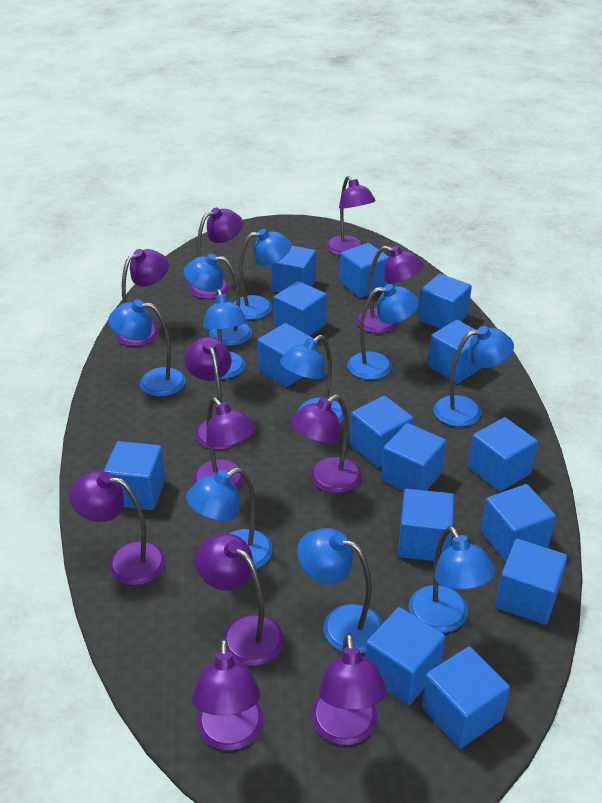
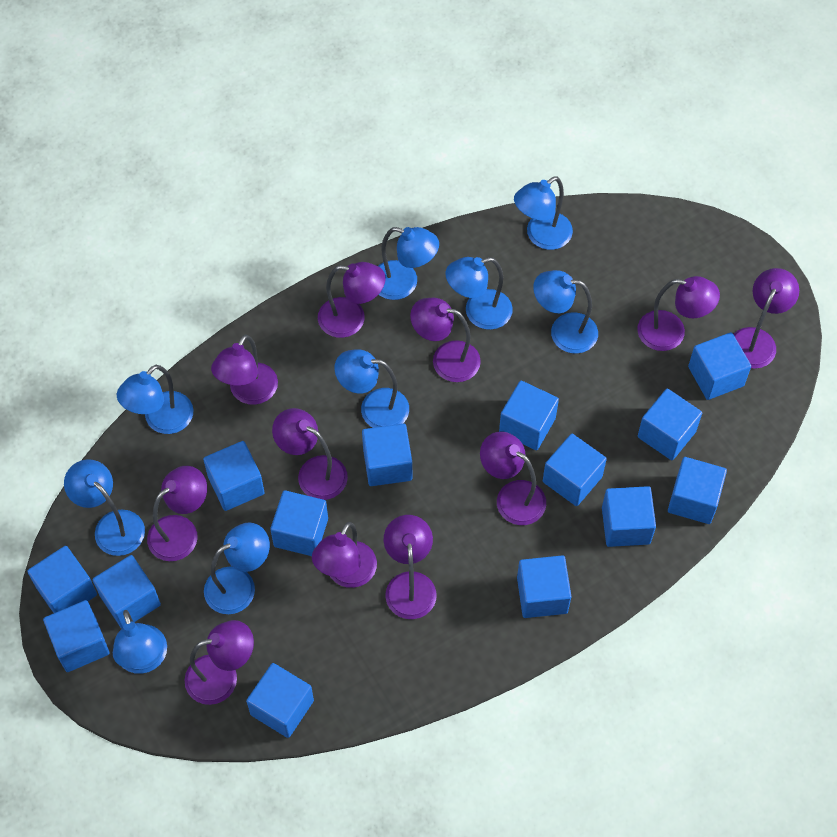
blue cube: [104,441,166,510] [257,323,313,387] [271,245,316,293] [274,281,327,336] [340,243,389,298] [350,396,414,468] [365,607,445,705] [381,423,446,491] [398,489,454,561] [418,274,472,329] [422,646,510,749] [428,320,482,384] [468,417,538,492] [481,484,556,562] [495,539,567,625] = 15 -> [27,546,97,613] [43,600,110,672] [93,555,161,629] [203,441,264,511] [246,663,314,738] [270,490,328,556] [362,424,412,486] [499,381,559,450] [517,555,571,618] [543,434,607,506] [602,486,656,547] [638,389,702,460] [668,457,727,524] [688,332,751,400] = 14
blue lamp: [108,300,186,396] [183,253,252,346] [186,468,273,569] [203,289,247,379] [234,229,291,320] [280,335,344,424] [297,528,383,653] [347,284,419,380] [408,526,496,633] [434,326,514,427] = 10 -> [64,459,145,556] [113,610,167,674] [117,365,193,434] [204,523,270,614] [334,349,409,428] [378,227,439,300] [446,257,513,330] [514,176,573,250] [533,270,598,354] = 9

